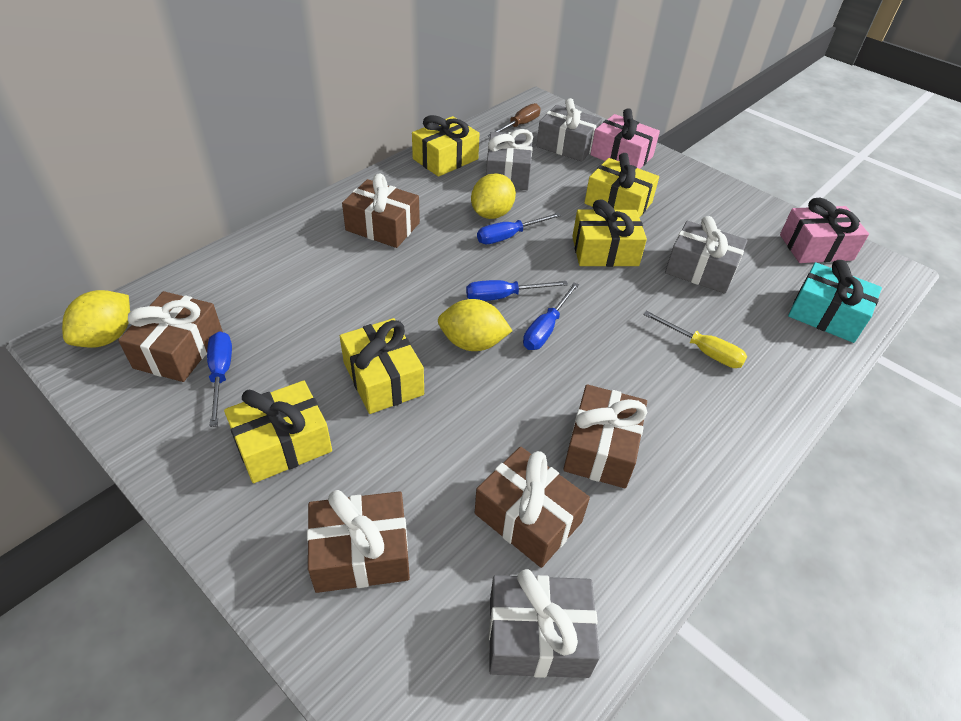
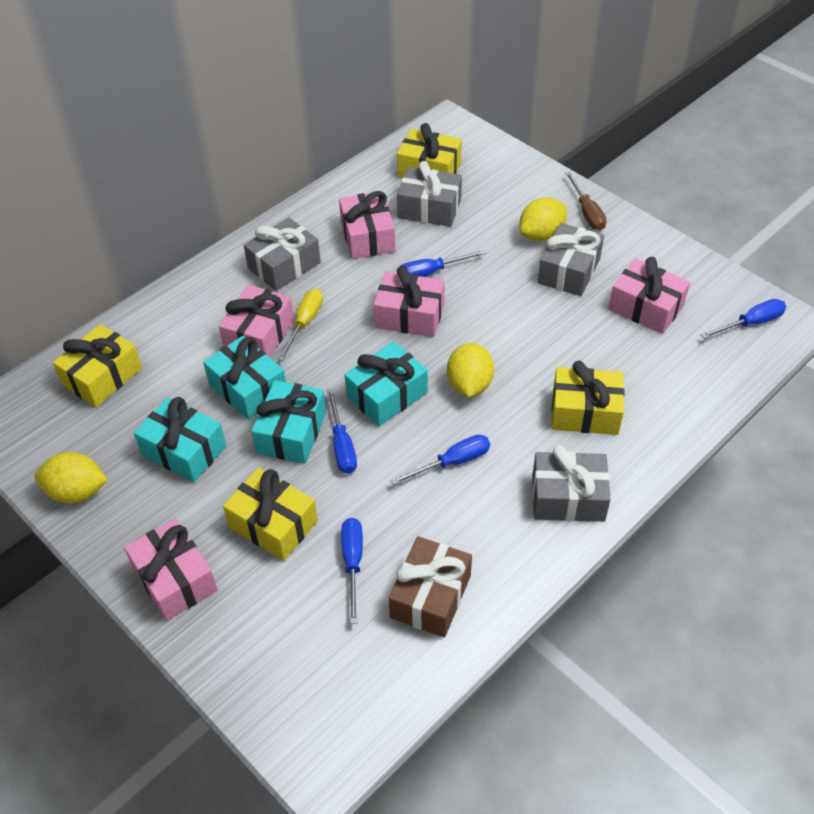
blue screwdriver: [207,331,232,427] [466,280,568,301] [477,213,561,244] [523,282,579,350] = 4 -> [327,388,357,474] [341,518,363,624] [391,434,490,485] [401,250,486,277] [701,299,786,339] = 5
brown gift: [118,291,223,382] [307,490,410,593] [342,173,420,248] [475,447,590,568] [563,384,647,489] = 5 -> [389,536,472,638] = 1
pink gift: [590,108,660,169] [780,198,869,263] = 2 -> [124,518,218,621] [219,284,294,357] [339,191,396,259] [374,266,445,337] [608,257,690,334] = 5
turquoise gift: [788,260,882,343] = 1 -> [134,397,226,482] [203,336,286,420] [251,380,326,464] [345,342,428,426] = 4
yellow gift: [224,380,332,483] [340,318,424,414] [412,115,480,177] [572,200,647,267] [584,153,659,218] = 5 -> [53,324,142,407] [223,467,318,561] [397,123,462,178] [551,361,625,435] = 4

